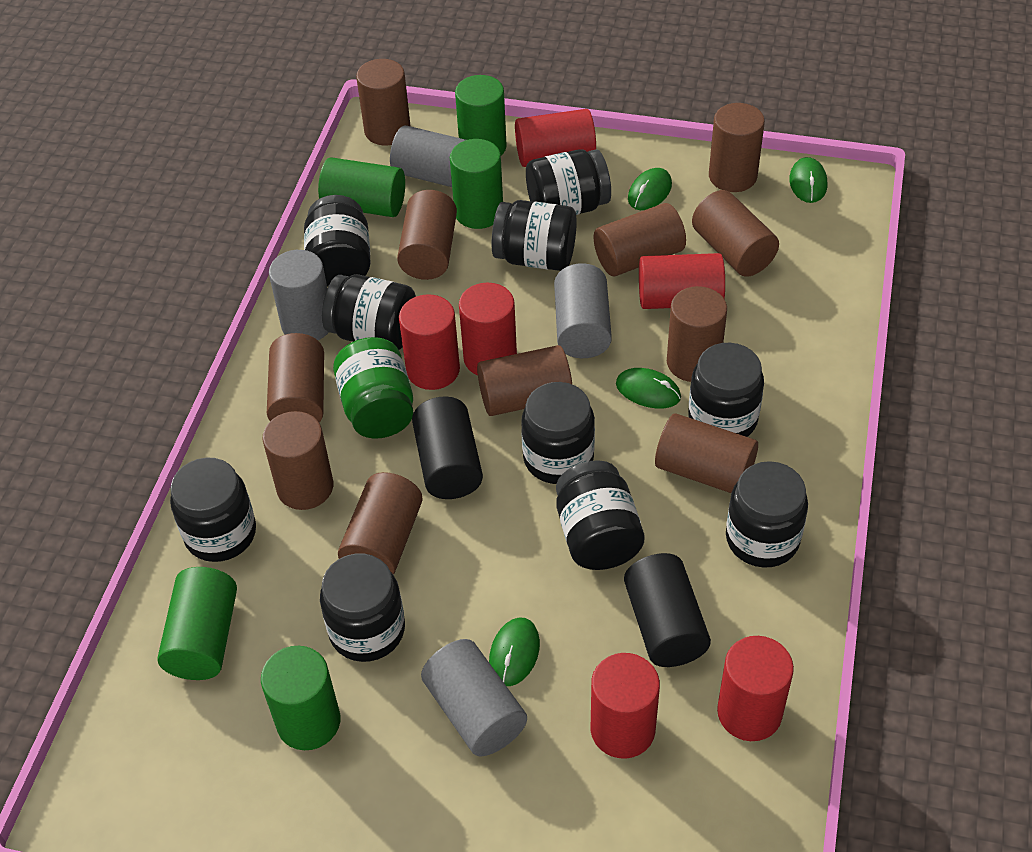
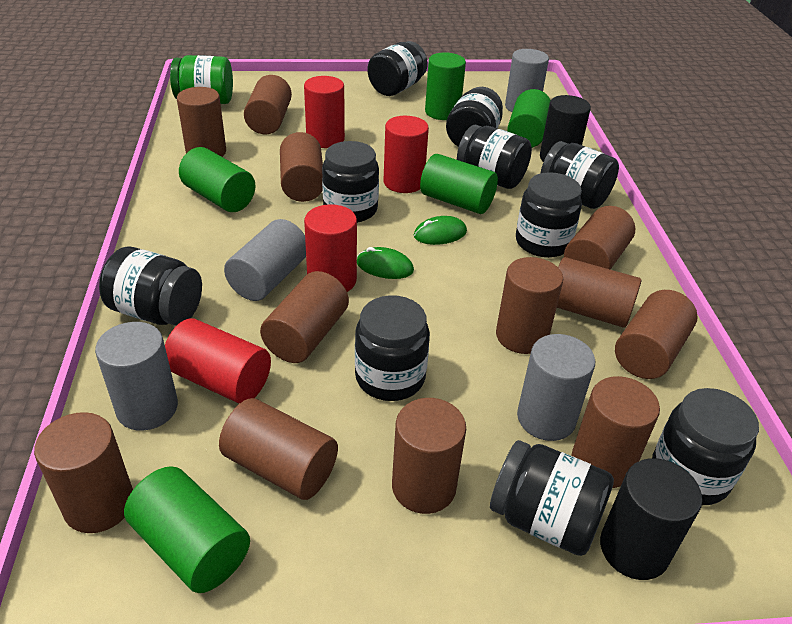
brown cylinder: [263,411,333,510] [267,333,324,423] [338,472,423,574] [356,59,411,145] [397,190,457,280] [477,345,572,416] [594,203,686,276] [655,413,758,493] [667,286,727,382] [692,190,779,277] [709,103,765,192] = 11 -> [34,412,133,533] [177,87,226,157] [219,398,338,500] [244,75,292,134] [260,271,349,363] [280,132,323,202] [392,398,466,514] [496,257,563,354] [557,257,641,328] [564,206,635,270] [572,376,660,488] [615,290,698,379] = 12
green mouse: [489,618,540,686] [616,368,681,409] [628,168,672,210] [789,157,827,203] = 4 -> [357,247,414,279] [414,216,467,245] = 2
red cylinder: [399,294,460,390] [459,283,517,375] [515,109,596,167] [590,653,660,759] [639,253,725,309] [717,636,794,741] = 6 -> [165,319,271,404] [304,76,345,148] [304,204,357,292] [383,116,429,193] = 4

